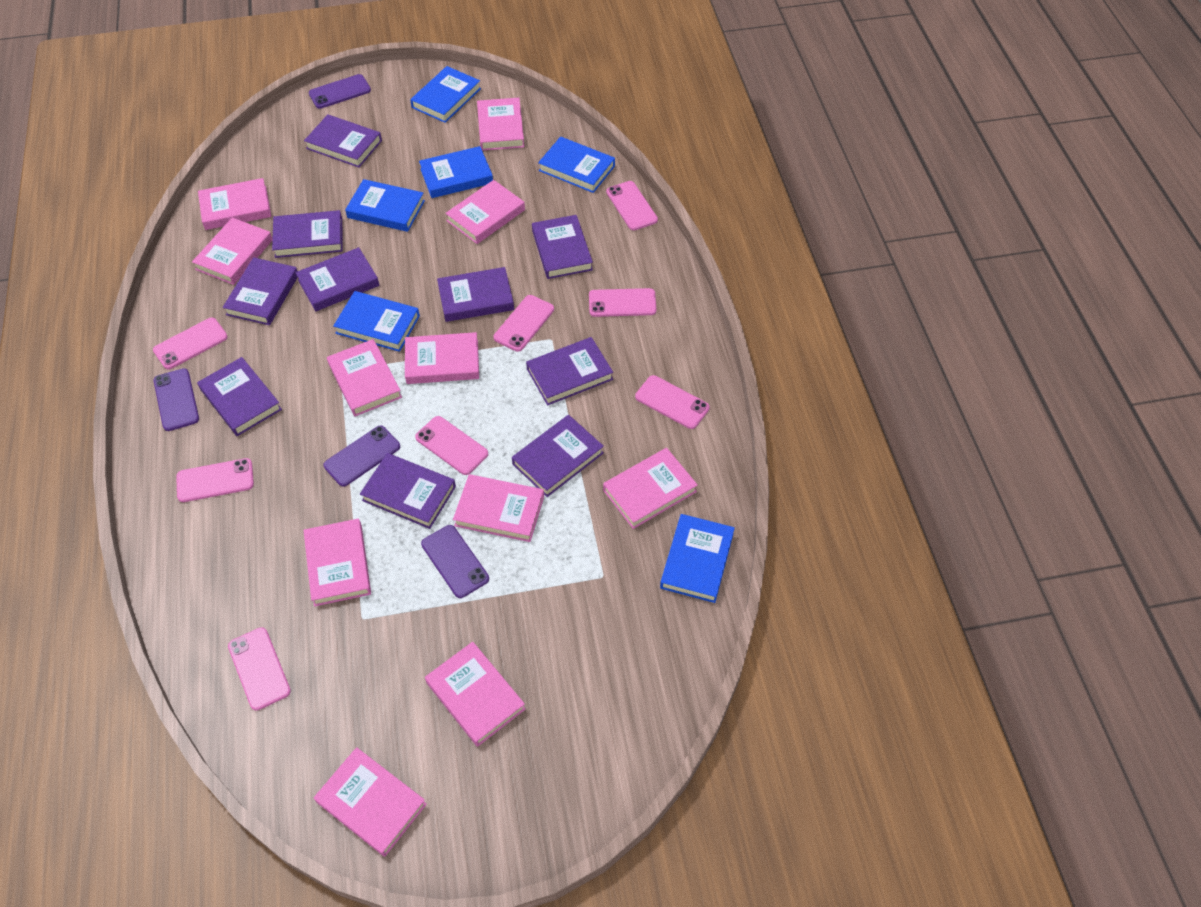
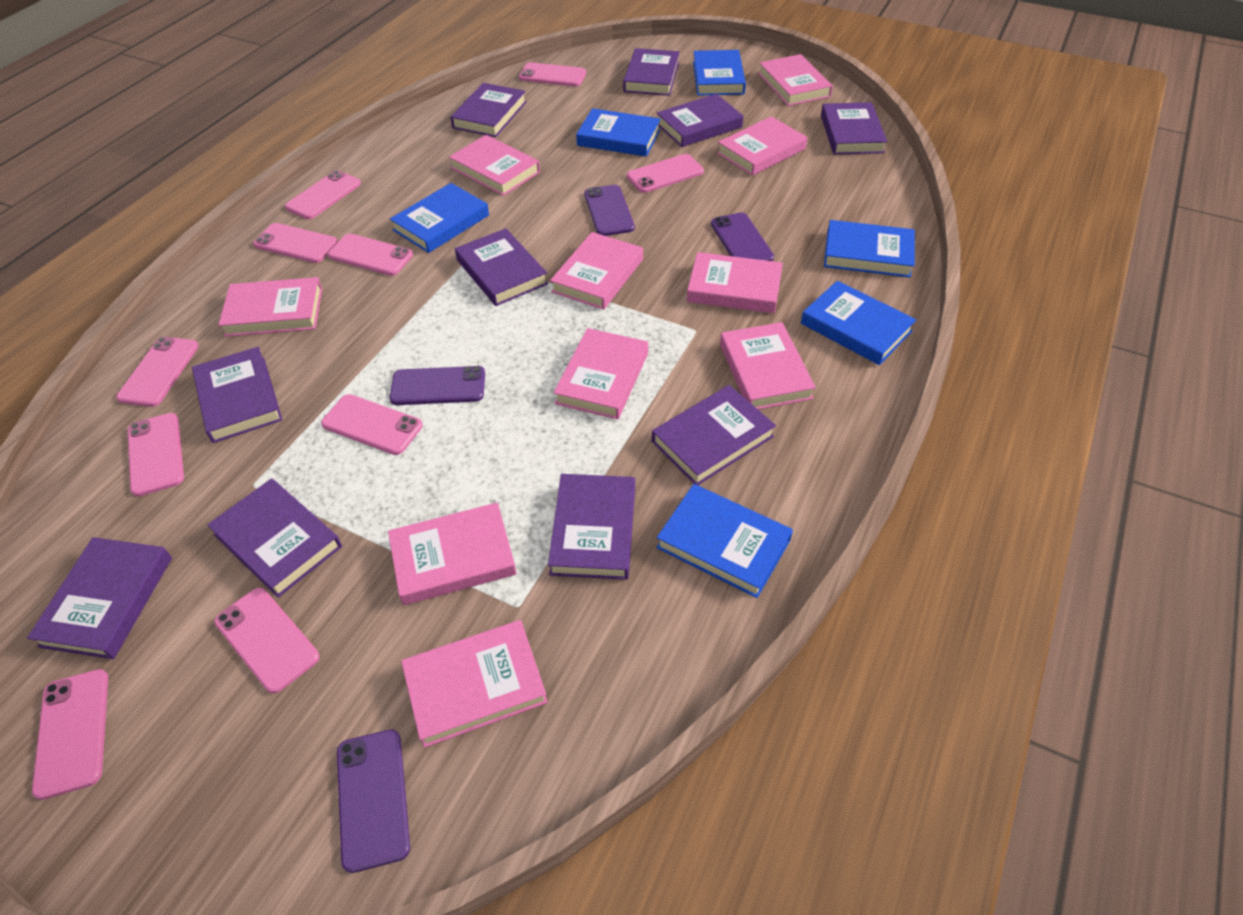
pink book: [192,217,273,285] [198,178,271,230] [304,519,371,606] [314,747,427,857] [327,339,402,416] [405,332,479,384] [425,642,526,747] [445,180,525,244] [453,474,544,542] [477,98,524,151] [603,448,698,529] = 11 -> [219,277,322,337] [388,503,517,605] [401,620,548,748] [449,135,540,196] [550,232,643,310] [554,328,648,419] [687,252,783,313] [717,116,808,176] [720,322,816,409] [758,54,833,106] = 10
pink phone: [153,317,228,369] [176,458,254,502] [228,627,291,711] [415,416,488,475] [494,295,554,352] [589,288,656,317] [606,181,658,230] [635,375,710,429] = 8 -> [32,669,108,800] [116,337,199,407] [127,413,184,496] [214,588,319,694] [253,223,338,263] [285,170,361,219] [321,394,423,455] [328,234,413,276] [519,62,586,86] [627,154,704,193] = 10

